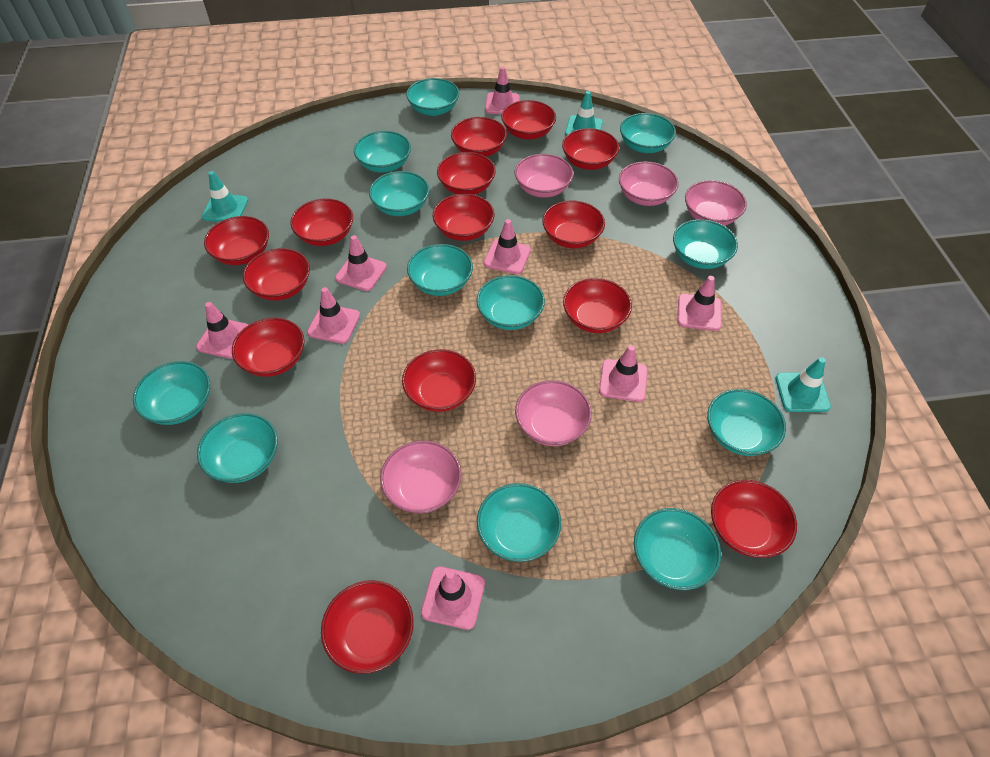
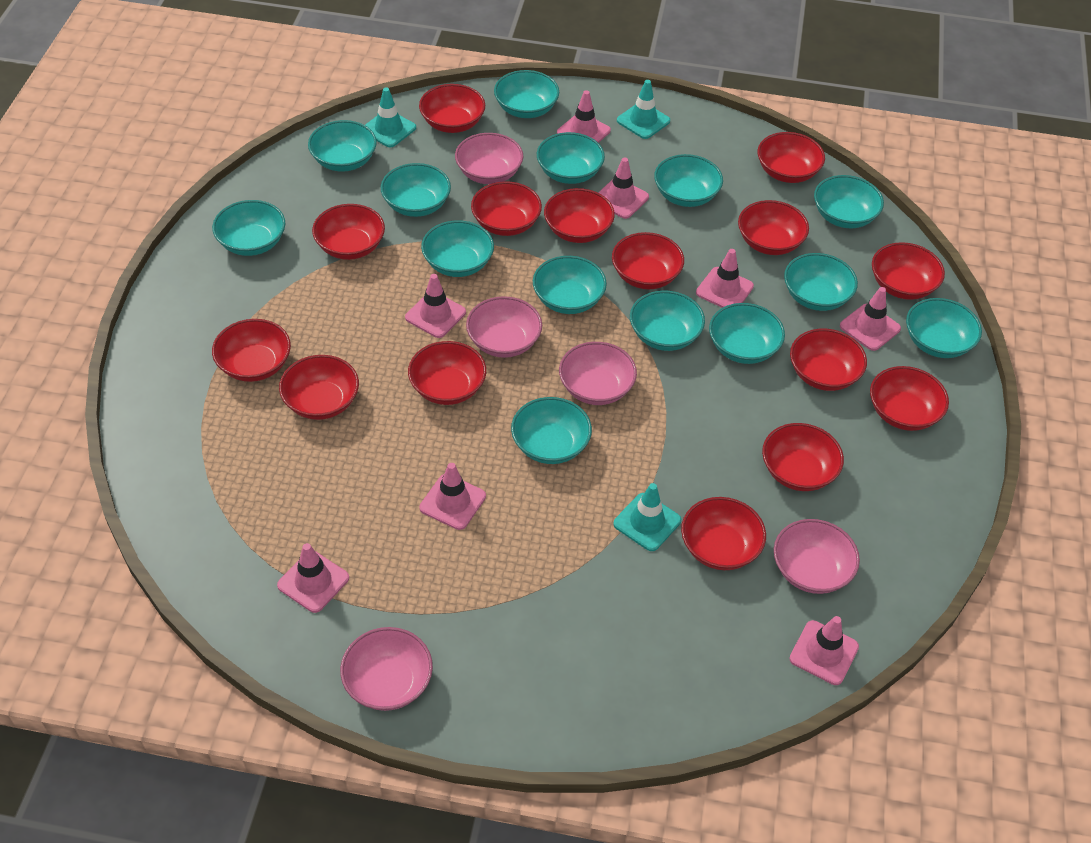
red bowl: [204,216,269,265] [232,318,304,377] [243,248,310,301] [290,198,353,246] [321,580,414,674] [402,349,476,412] [433,194,494,241] [437,152,496,195] [451,117,507,157] [501,100,556,139] [542,201,605,248] [562,128,619,170] [563,278,632,333] [711,480,797,558] = 14 -> [212,319,291,382] [279,355,359,420] [312,204,385,260] [408,341,486,405] [419,84,485,133] [471,181,542,236] [544,188,615,243] [612,232,684,289] [681,497,766,570] [738,200,809,255] [758,132,825,183] [762,423,844,491] [790,329,867,391] [870,366,949,431] [872,242,945,300] = 15
turquoise bowl: [133,361,210,425] [197,413,278,483] [354,131,411,172] [369,171,429,216] [406,78,459,116] [407,244,473,296] [476,275,545,330] [477,483,561,562] [620,113,676,153] [634,508,721,590] [673,219,738,269] [707,389,786,456] = 12 -> [212,200,285,256] [308,120,377,172] [381,163,451,217] [421,220,494,277] [494,70,559,118] [511,397,592,464] [533,256,607,314] [537,132,605,184] [630,290,705,351] [654,154,723,207] [709,303,785,364] [784,253,858,311] [814,175,884,228] [906,298,982,358] = 14

